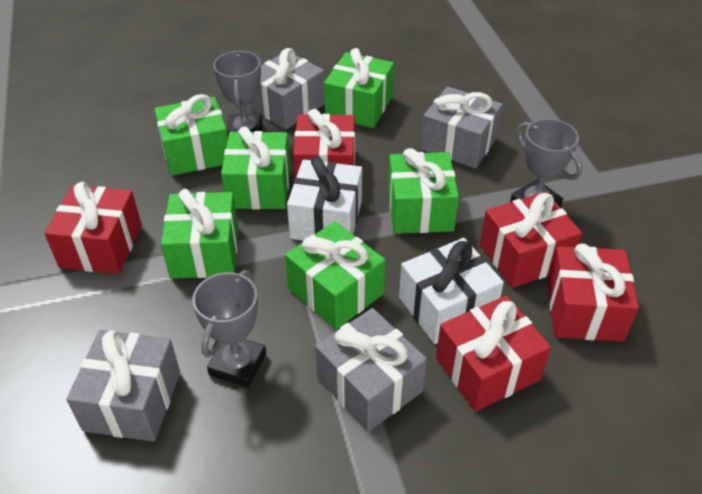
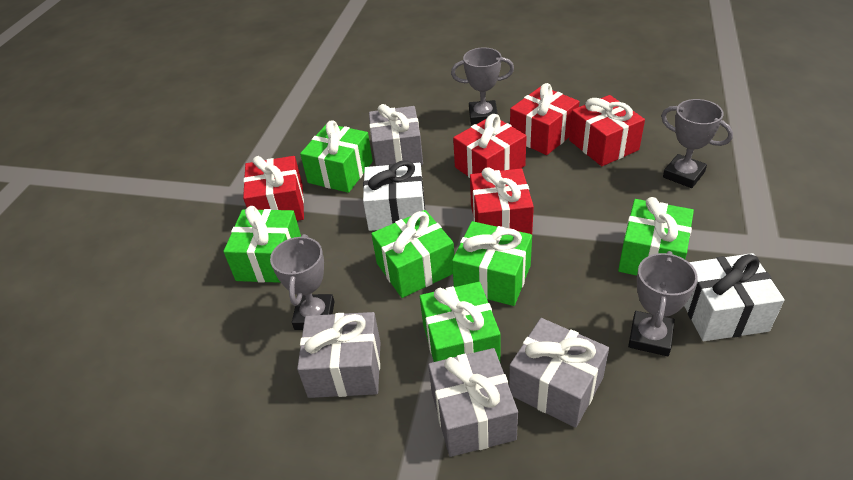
grey trophy: [192,270,266,388] [213,51,263,136] [510,119,583,208] = 3 -> [270,234,334,330] [451,47,514,125] [628,251,698,356] [661,99,733,188] = 4

